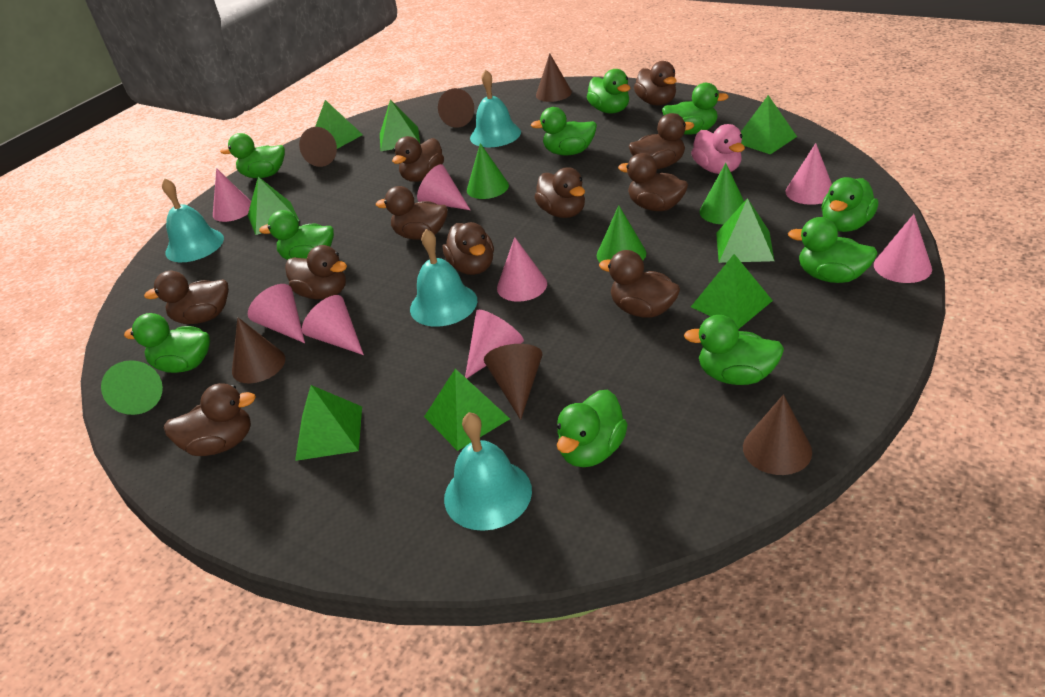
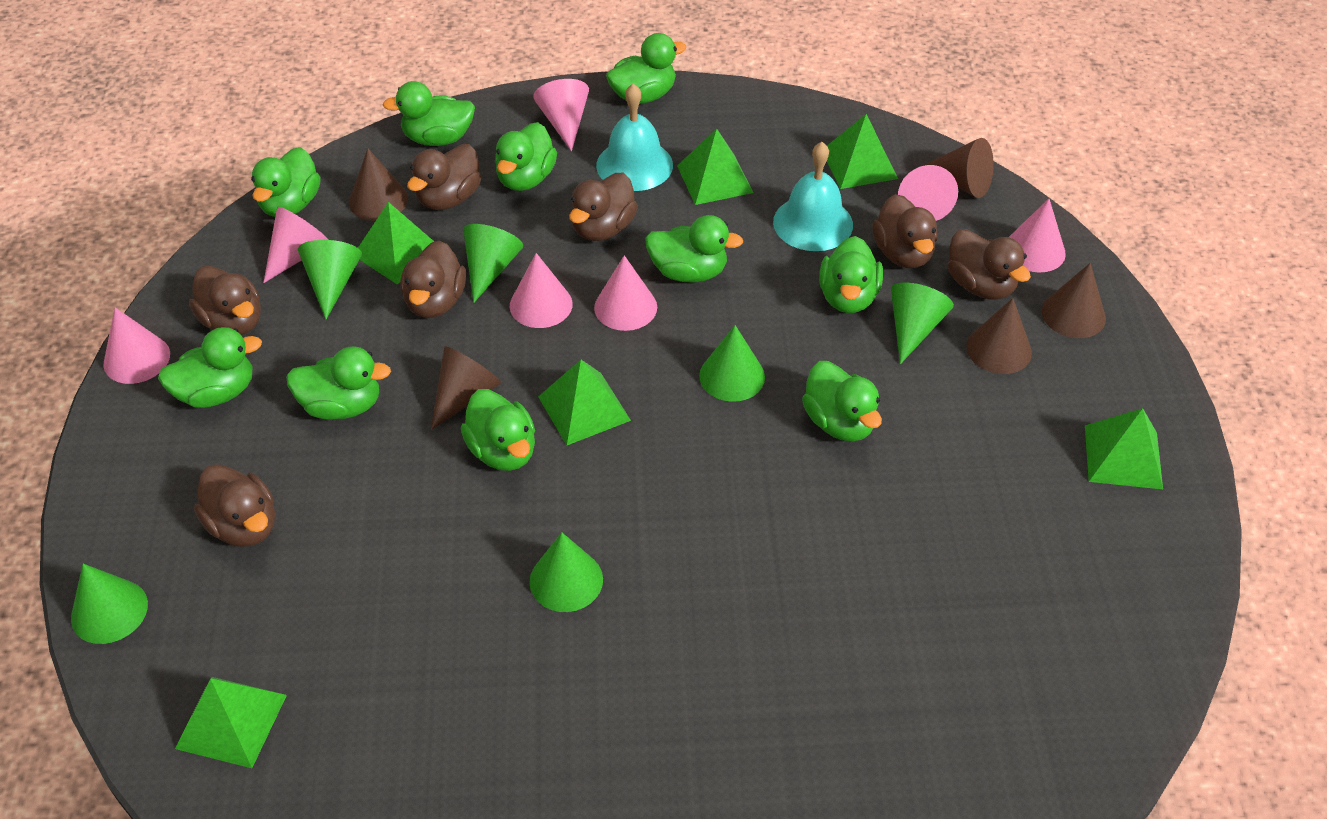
brown cone: [232,317,285,383] [299,127,337,167] [438,88,474,128] [484,344,542,420] [536,53,572,102] [743,395,812,475] = 6 -> [349,148,408,221] [431,347,501,430] [922,138,994,198] [966,298,1032,374] [1042,263,1106,338] = 5
brown duck: [144,271,229,324] [164,383,256,456] [285,245,347,299] [376,186,448,240] [392,136,444,182] [443,222,494,275] [534,167,585,218] [599,250,680,318] [618,153,688,211] [629,113,694,169] [634,61,677,106] = 11 -> [189,266,261,335] [194,464,275,547] [401,240,466,318] [407,144,481,210] [569,173,638,241] [872,194,937,268] [948,229,1031,299] = 7
green cone: [101,360,163,415] [467,143,509,199] [597,205,646,262] [700,163,744,224] = 4 -> [71,564,148,644] [298,240,362,319] [463,224,523,303] [529,532,603,612] [699,325,765,402] [891,282,954,364] = 6
green pyramid: [248,177,300,235] [295,385,362,461] [315,100,363,149] [380,100,420,151] [424,369,510,451] [691,254,773,329] [716,198,774,263] [741,95,797,154] = 8 -> [175,677,287,768] [358,202,434,284] [538,360,631,445] [677,129,754,205] [827,114,898,189] [1085,408,1163,489] = 6
pink cone: [213,168,251,222] [248,284,305,343] [302,295,364,355] [417,164,470,210] [465,310,524,379] [497,237,547,302] [785,143,832,205] [874,214,932,283] = 8 -> [103,307,170,384] [263,207,329,283] [510,253,573,328] [533,79,589,151] [594,255,657,331] [898,165,958,221] [1009,199,1066,273] = 7
pink duck: [691,124,745,174] = 1 -> none = 0
turquoise bell: [162,178,224,262] [410,229,477,327] [444,412,532,531] [470,69,521,147] = 4 -> [596,84,673,191] [773,142,853,251] = 2

